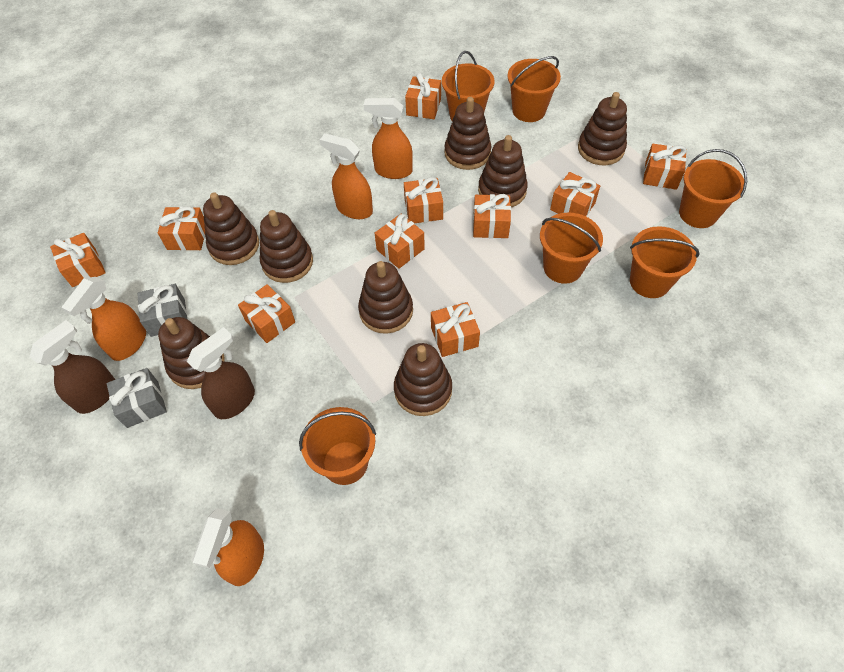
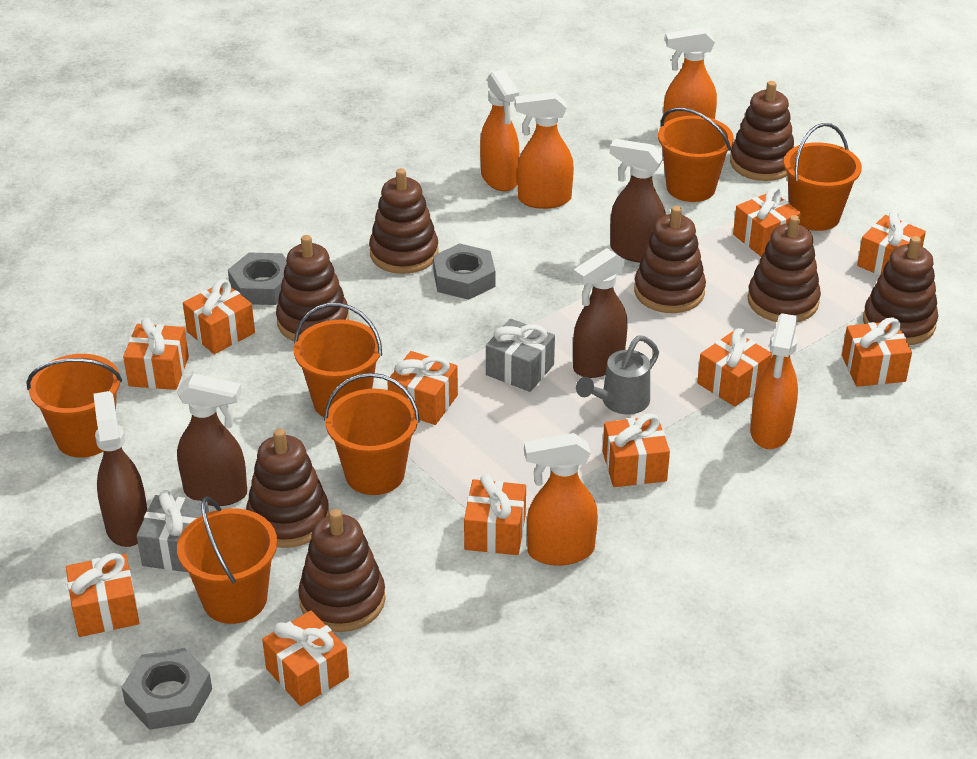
brown spray bottle: [30,320,116,414] [187,327,255,419] = 2 -> [93,391,147,547] [177,373,247,506] [573,248,627,378] [610,139,666,263] = 4
grey nut: none = 0 -> [121,648,212,730] [228,252,287,305] [433,243,495,300] = 3
grey watering can: none = 0 -> [576,336,659,414] = 1
orange gift: [50,233,106,287] [158,206,205,251] [238,284,295,343] [375,214,425,269] [404,177,443,223] [405,73,441,119] [431,302,480,357] [473,194,511,238] [550,172,600,216] [643,144,687,190] = 10 -> [66,553,139,637] [123,318,189,390] [183,279,255,354] [262,611,349,706] [387,351,458,425] [464,474,526,555] [603,413,670,487] [697,328,772,407] [733,188,801,256] [842,317,912,387] [857,211,926,276] = 11
orange spray bottle: [61,277,146,361] [192,508,264,586] [320,133,373,219] [363,98,413,179] = 4 -> [480,70,520,191] [515,92,574,209] [524,433,598,566] [663,27,717,123] [750,313,798,449] = 5

